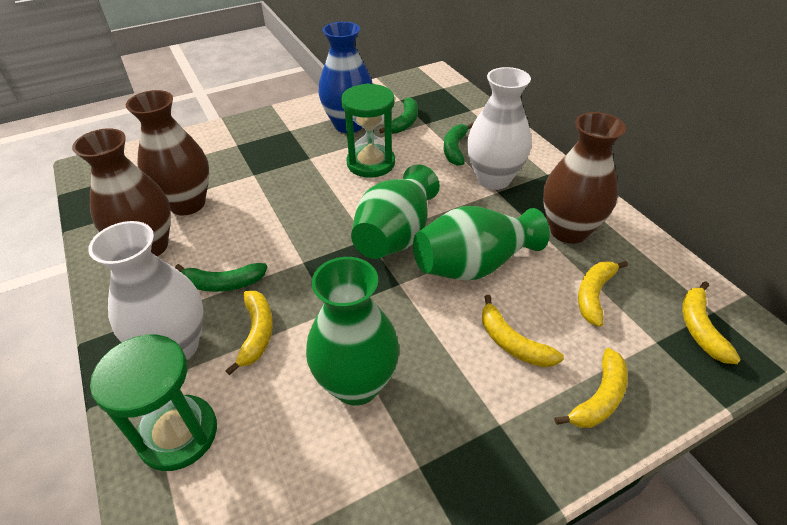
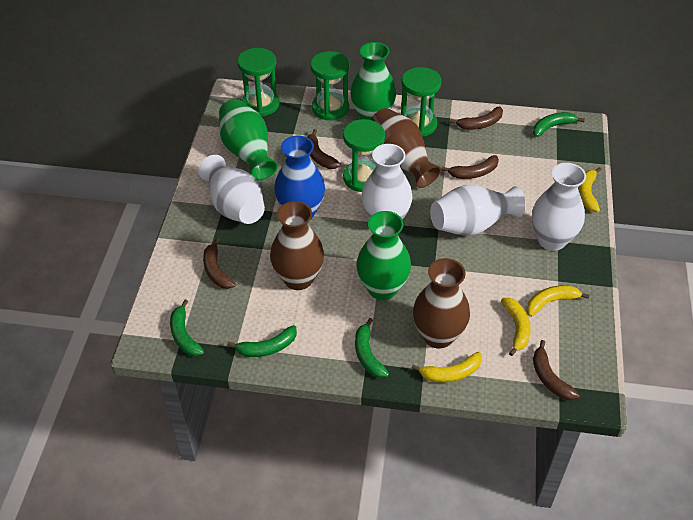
brown banana: none = 0 -> [203,238,236,289] [307,129,341,169] [441,155,499,179] [450,107,503,130] [533,340,580,400] = 5
green banana: [175,263,267,292] [379,97,418,133] [444,123,474,166] = 3 -> [170,300,204,356] [227,325,297,357] [355,318,389,378] [533,112,585,137] = 4
green hourglass: [90,334,217,471] [341,83,395,178] = 2 -> [237,48,279,117] [310,51,349,120] [343,119,385,192] [401,67,441,137] = 4
white vase: [88,221,204,360] [467,67,531,190] = 2 -> [199,155,265,224] [361,144,413,220] [430,185,526,236] [532,163,586,251] = 4
yellow banana: [225,291,273,375] [482,295,564,367] [555,348,628,428] [578,261,628,327] [682,281,741,364] = 5 -> [412,352,482,382] [501,298,531,356] [526,285,590,317] [578,167,601,212] = 4

